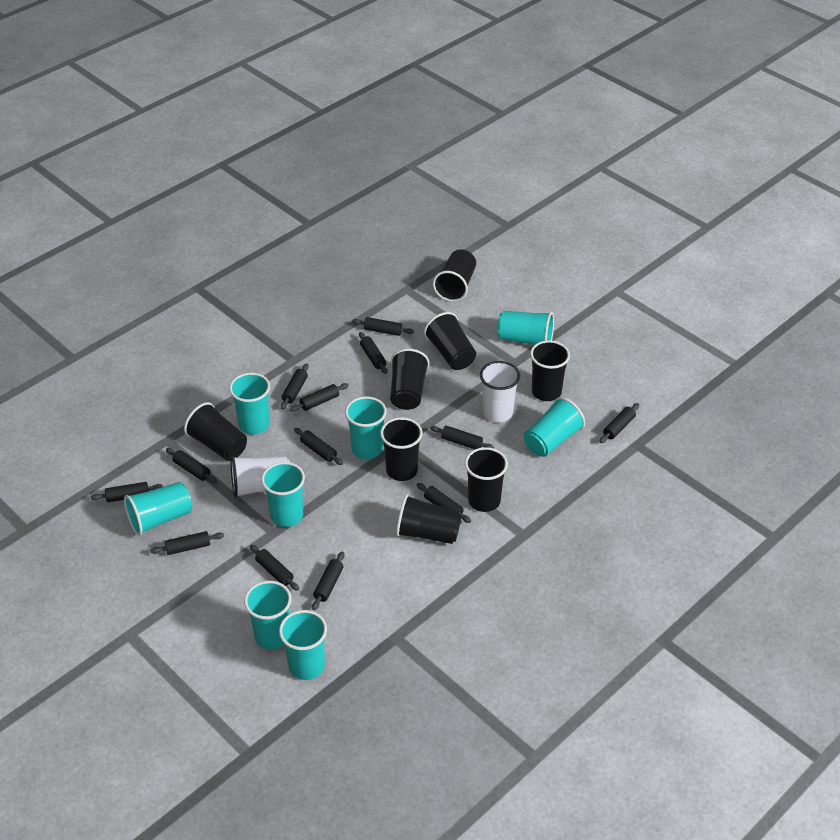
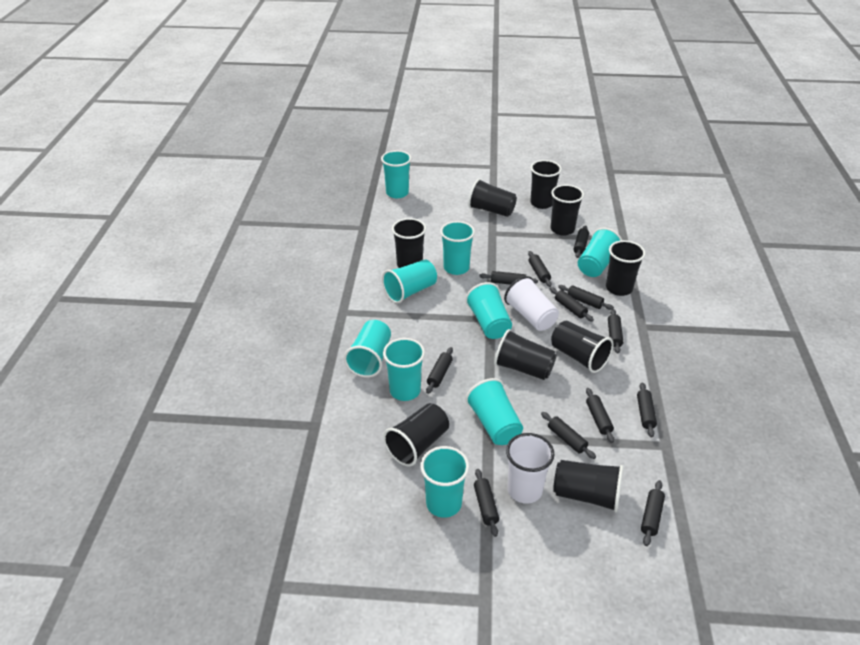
black cup: [184,402,247,461] [380,417,423,481] [390,349,429,410] [396,494,462,544] [424,312,476,370] [433,249,476,302] [465,447,508,512] [530,340,570,401] = 8 -> [383,403,449,466] [392,218,426,268] [468,179,517,217] [494,329,557,380] [530,160,562,209] [551,184,584,235] [551,320,614,373] [553,460,623,512] [606,240,646,296] = 9
black rolling pin: [91,482,163,502] [150,531,224,555] [166,448,217,483] [250,545,299,591] [281,363,309,409] [290,383,349,412] [294,428,343,465] [312,551,344,610] [352,317,414,336] [359,332,388,374] [417,483,471,523] [430,426,494,449] [599,403,639,443] = 13 -> [426,347,453,394] [474,469,499,537] [479,271,538,285] [528,251,552,287] [541,412,596,459] [550,287,594,322] [558,285,614,310] [574,225,589,258] [586,388,614,443] [608,309,623,353] [637,382,657,438] [641,480,665,546] = 12
turquoise cup: [124,482,192,536] [229,373,270,435] [244,581,292,650] [261,462,305,527] [279,610,327,680] [345,396,387,459] [497,311,554,345] [524,397,585,457] = 8 -> [344,320,391,378] [381,150,411,198] [382,260,437,304] [383,338,425,401] [420,446,469,518] [440,221,475,275] [465,282,512,339] [465,378,523,445] [578,228,622,277] = 9

